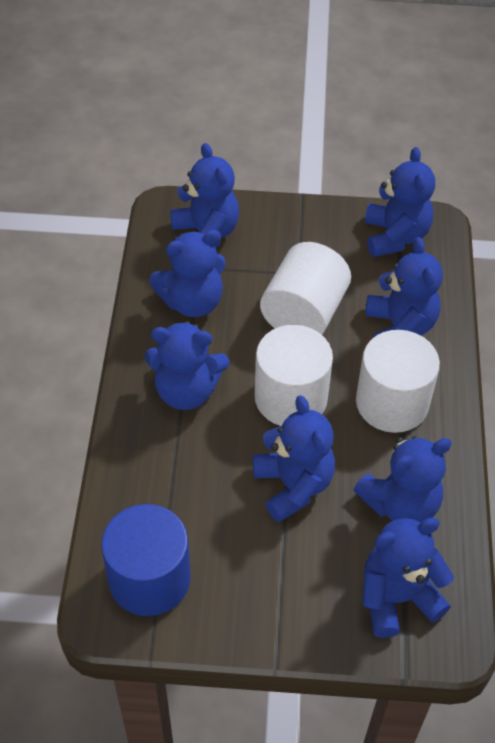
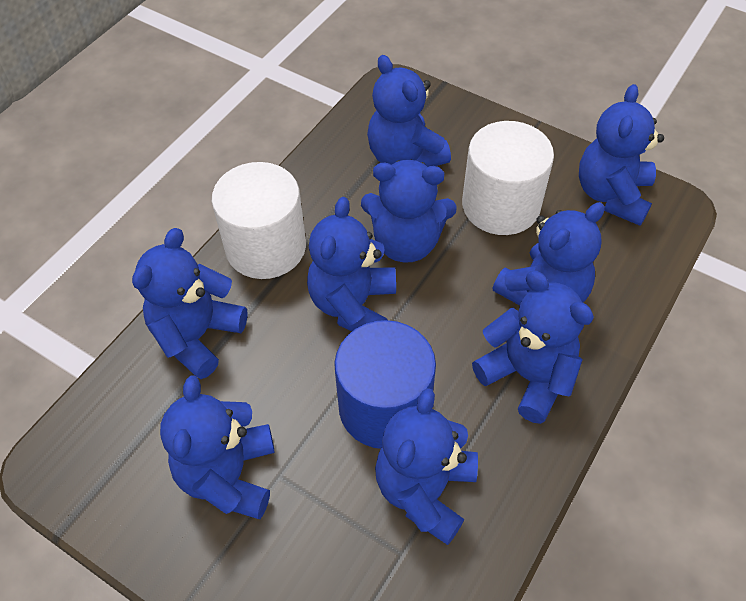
blue teddy bear: [145,321,229,410] [149,230,226,317] [170,143,239,248] [253,395,335,523] [354,436,452,523] [362,518,454,638] [365,147,435,257] [365,237,443,338] = 8 -> [132,228,248,379] [160,376,275,519] [307,197,396,331] [361,160,457,263] [367,55,451,167] [375,388,478,545] [472,271,594,424] [493,202,605,306] [579,84,664,226] = 9
white cylinder: [255,325,333,426] [260,242,351,335] [356,330,440,433] = 3 -> [212,162,306,279] [462,121,554,235] = 2

